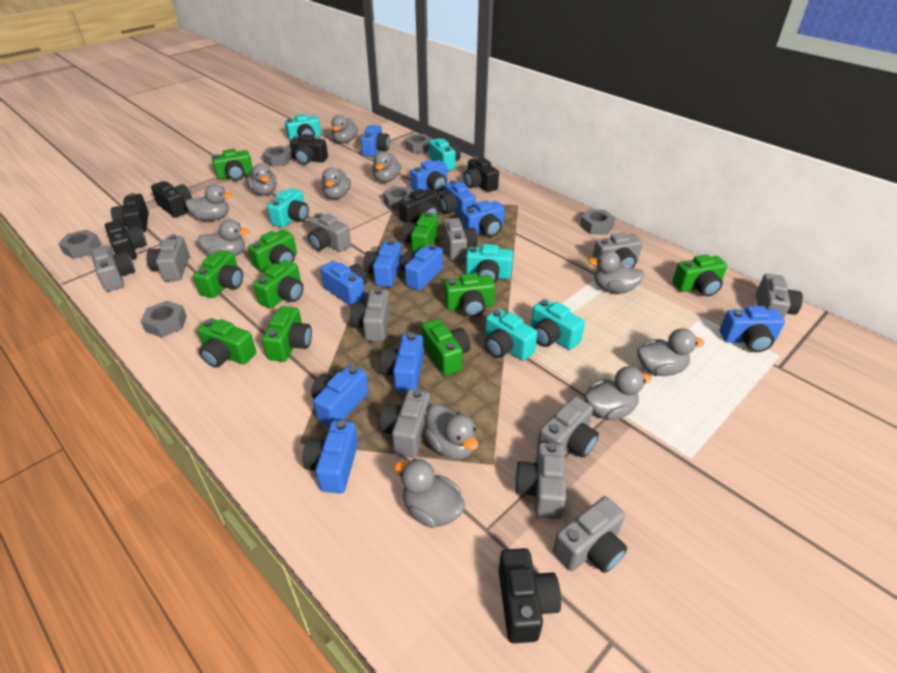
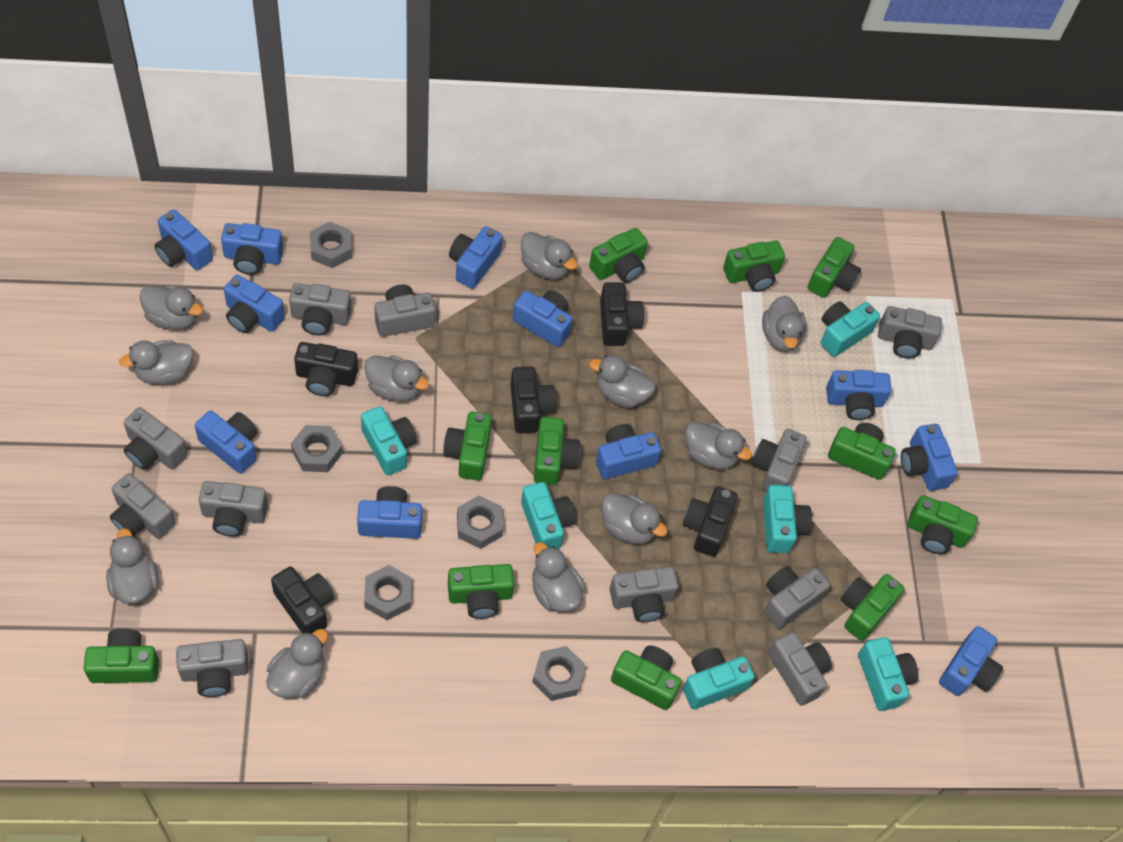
black camera: [105,220,147,260] [111,193,149,233] [151,181,192,217] [290,134,328,165] [399,189,438,223] [463,157,499,192] [498,548,561,644] = 7 -> [271,566,334,634] [294,342,358,396] [510,367,556,433] [600,282,644,346] [683,487,738,557] = 5
green camera: [193,250,243,298] [197,318,256,368] [211,149,253,181] [248,229,297,272] [253,260,303,308] [262,306,312,362] [402,212,438,253] [422,319,470,376] [444,273,495,317] [672,254,727,296] = 10 -> [84,628,159,683] [443,411,492,481] [448,564,514,619] [534,417,581,485] [589,228,648,283] [611,646,682,710] [723,241,785,292] [808,237,861,298] [828,423,896,480] [841,574,905,641] [908,495,978,554] = 11
grey nut: [58,230,102,259] [141,301,187,338] [262,146,292,167] [383,186,412,210] [405,134,432,153] [580,209,615,235] = 6 -> [291,425,342,472] [310,221,352,268] [364,565,411,620] [457,496,503,549] [532,646,585,701] = 5

